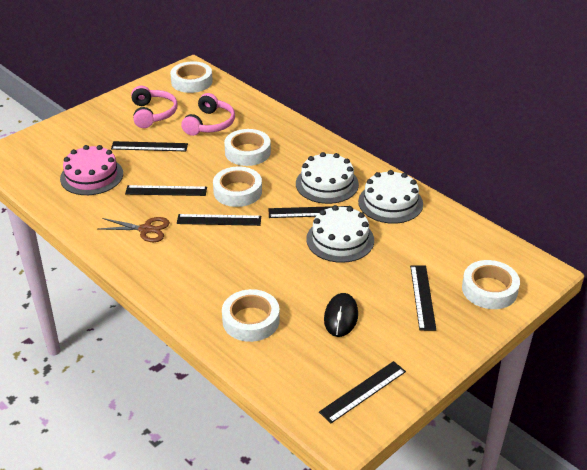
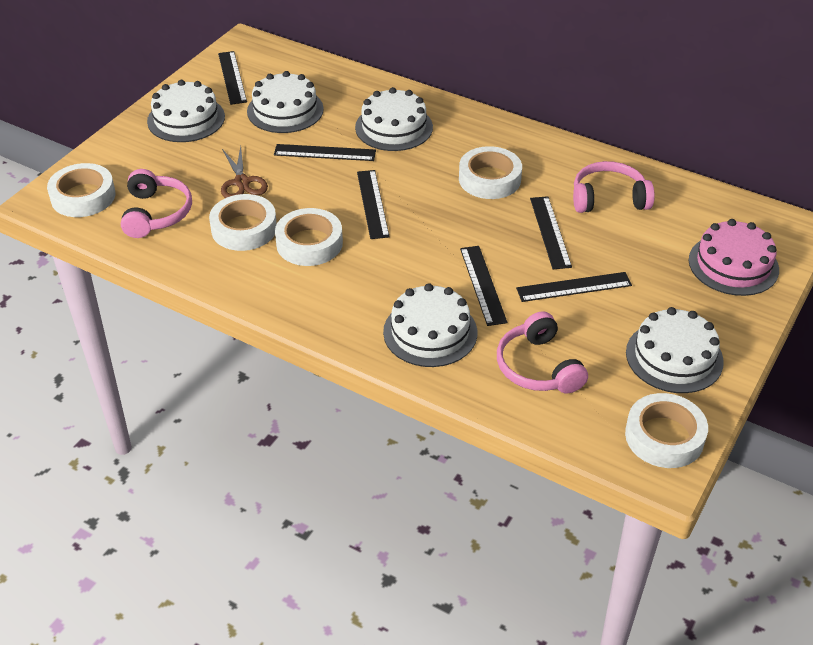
black mouse: [324,293,358,337] = 1 -> none = 0
pink headphones: [131,86,178,128] [181,93,235,136] = 2 -> [121,169,192,238] [497,311,588,393] [573,161,655,213] = 3
white cake: [296,152,359,204] [306,205,374,263] [358,170,423,224] = 3 -> [147,80,225,142] [247,71,324,133] [355,87,433,151] [383,283,477,367] [626,307,724,393] = 5

